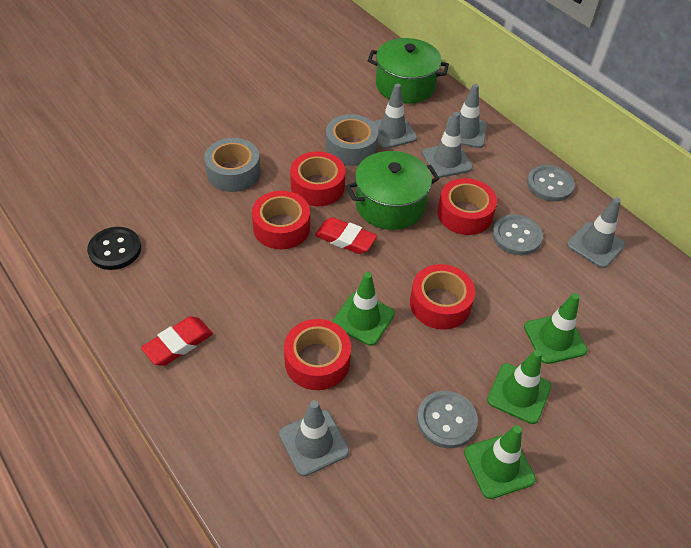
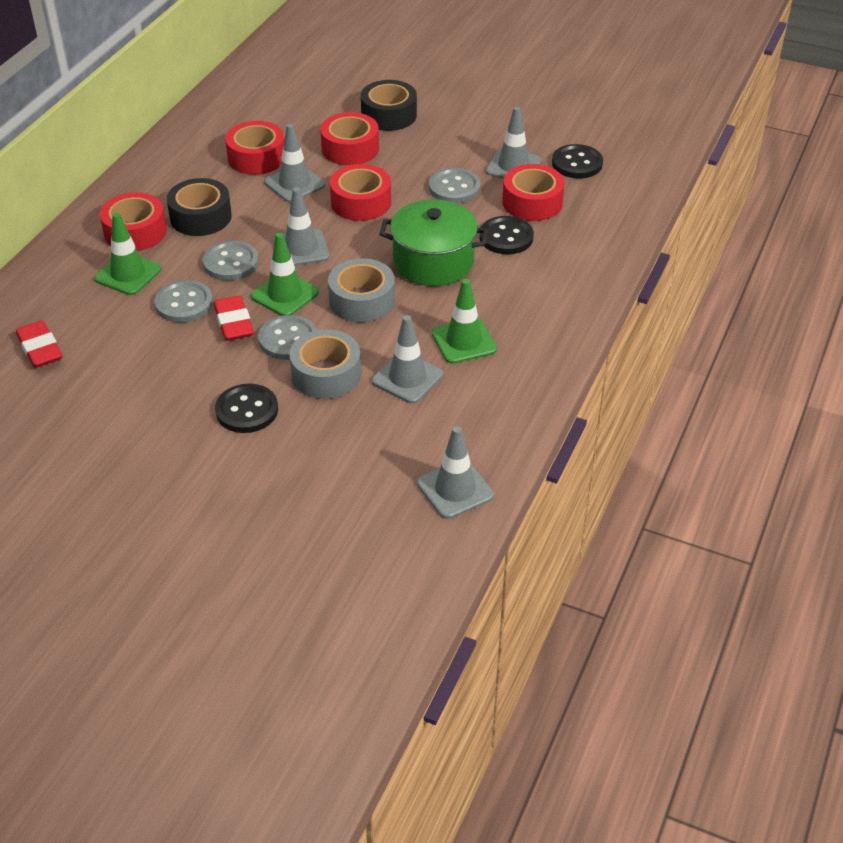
black button: [87,227,141,270] = 1 -> [215,384,278,433] [479,216,534,254] [552,144,603,178] = 3
black tape: none = 0 -> [167,178,232,236] [361,80,417,131] = 2
green pot: [346,151,440,230] [368,38,449,103] = 2 -> [379,199,488,286] = 1
green traffic cone: [332,272,395,346] [464,425,536,499] [487,350,551,424] [524,293,588,364] = 4 -> [94,212,162,295] [251,233,319,316] [432,279,497,364] = 3
grey button: [417,391,478,448] [492,214,543,255] [527,165,575,202] = 3 -> [154,280,213,323] [203,241,259,281] [258,315,317,360] [429,168,481,203] = 4

